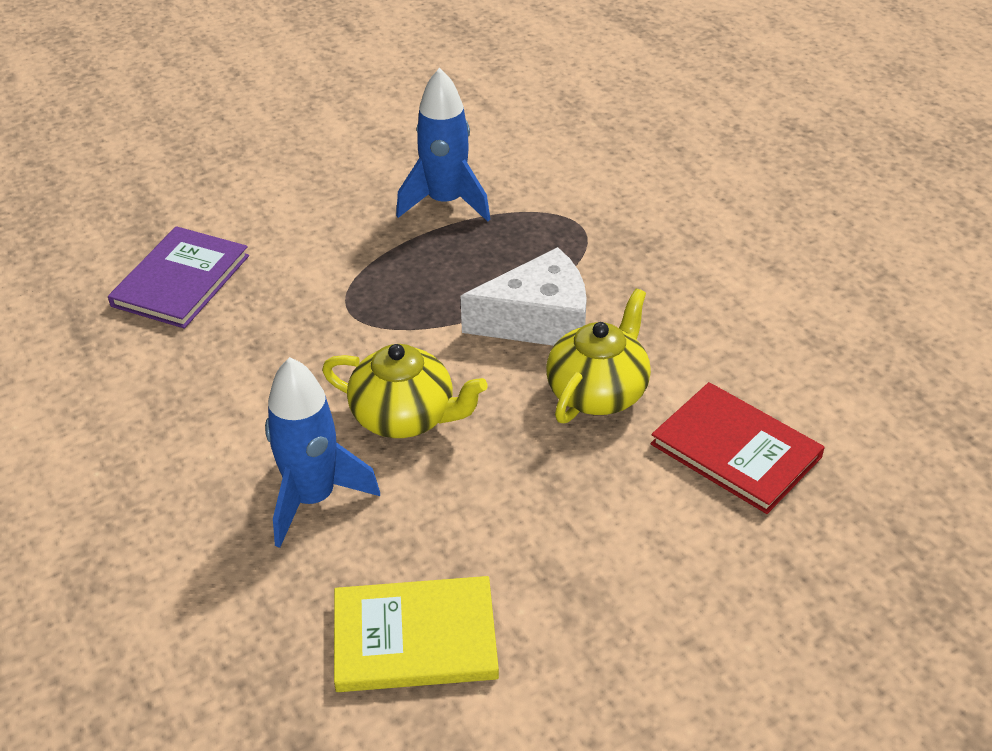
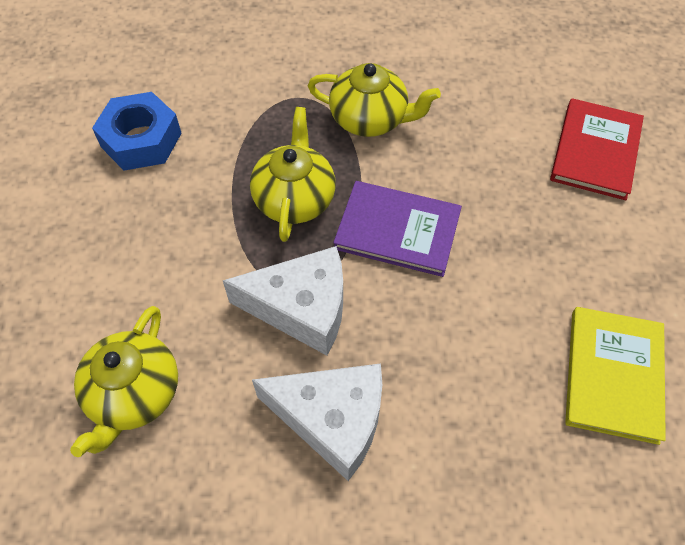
blue nut: none = 0 -> [92,92,182,171] = 1
blue rocket: [265,357,380,548] [396,68,490,221] = 2 -> none = 0
white cheese: [460,247,587,346] = 1 -> [223,246,343,356] [252,363,382,481] = 2
yellow teapot: [322,344,488,438] [546,289,651,423] = 2 -> [70,306,178,457] [250,107,336,242] [308,63,441,137] = 3

